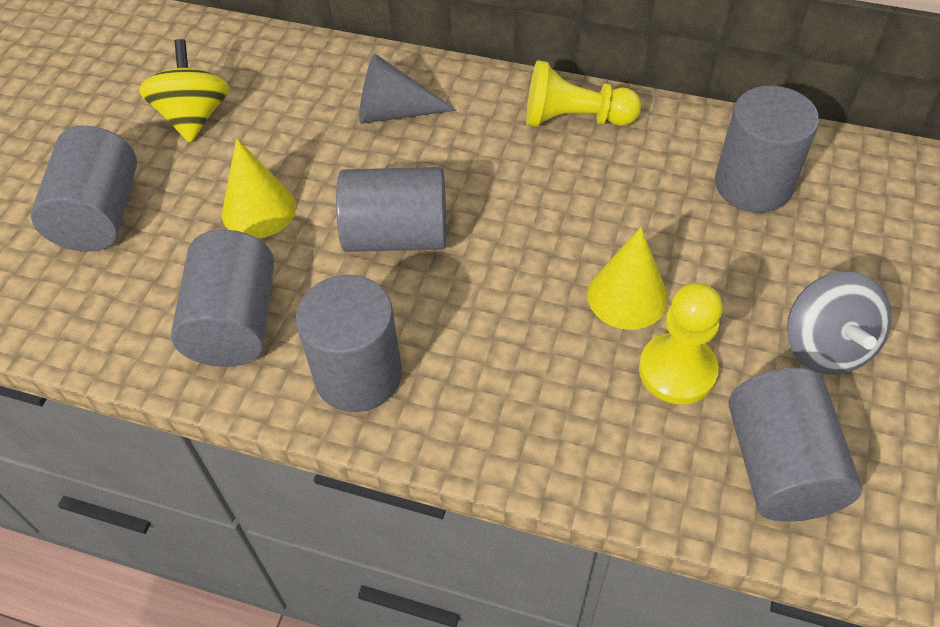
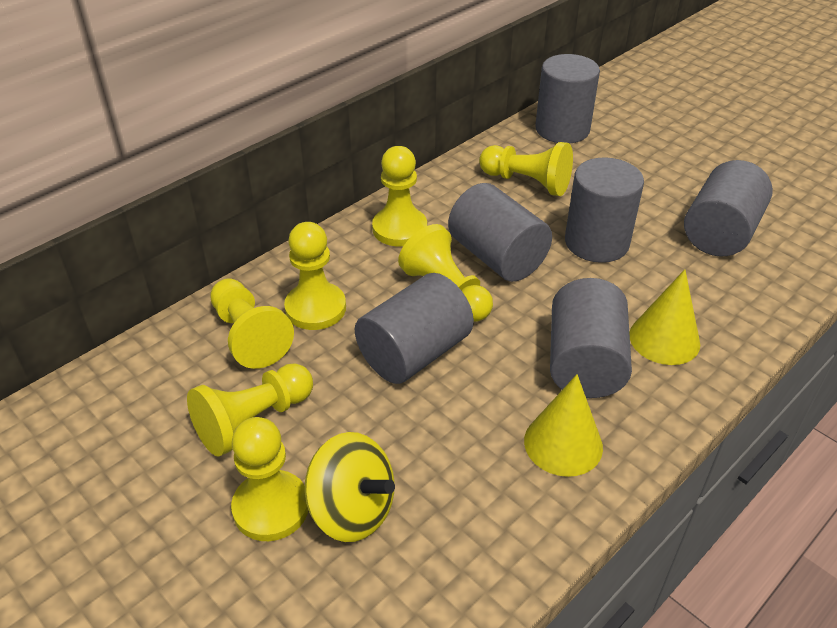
grey cone: [359,53,456,124] = 1 -> none = 0
grey spinning top: [787,272,892,375] = 1 -> none = 0
yellow pawn: [526,60,641,127] [639,283,722,404] = 2 -> [187,363,313,457] [210,278,294,369] [231,417,308,541] [284,222,346,330] [372,146,427,247] [398,224,493,322] [479,142,573,196] = 7

